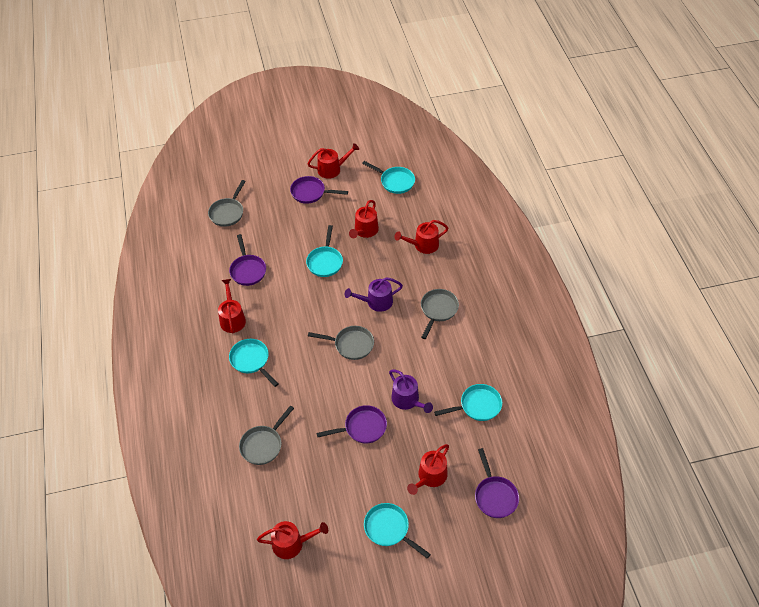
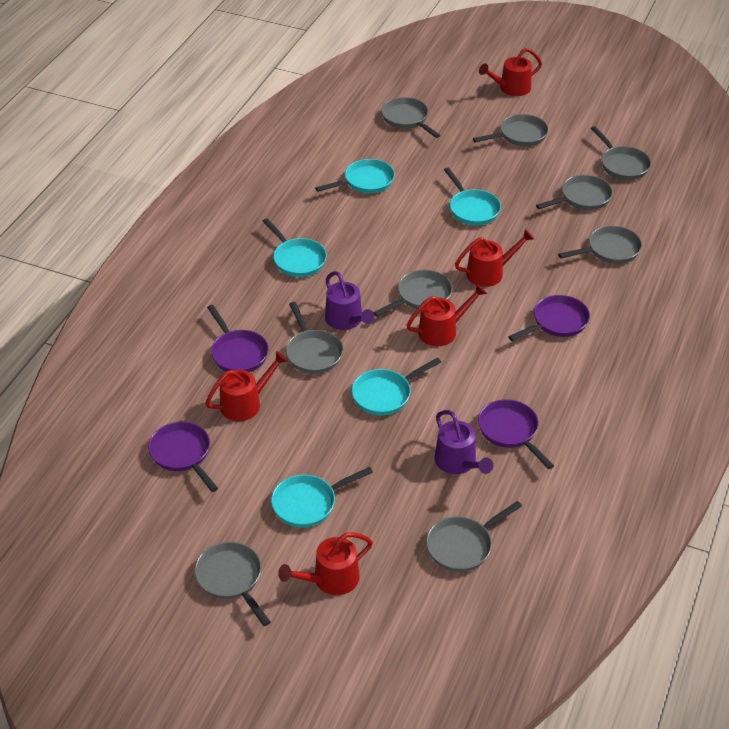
grey pan: [208,180,246,227] [239,406,294,465] [308,326,374,360] [421,289,459,339] = 4 -> [195,542,270,626] [286,302,343,374] [373,270,453,317] [381,97,440,138] [426,501,522,572] [473,114,549,146] [536,175,613,210] [558,226,642,264] [591,126,651,180] = 9
red watering can: [218,279,246,334] [257,521,328,559] [308,143,359,179] [349,200,379,238] [394,220,448,254] [407,444,449,495] = 6 -> [205,351,288,421] [278,532,373,595] [407,284,487,346] [455,229,534,287] [479,48,542,96] = 5

